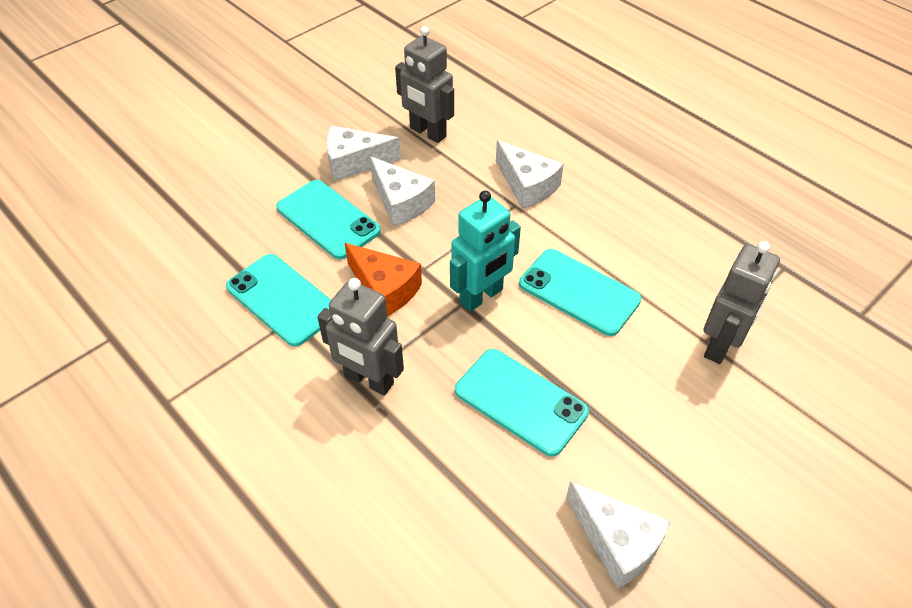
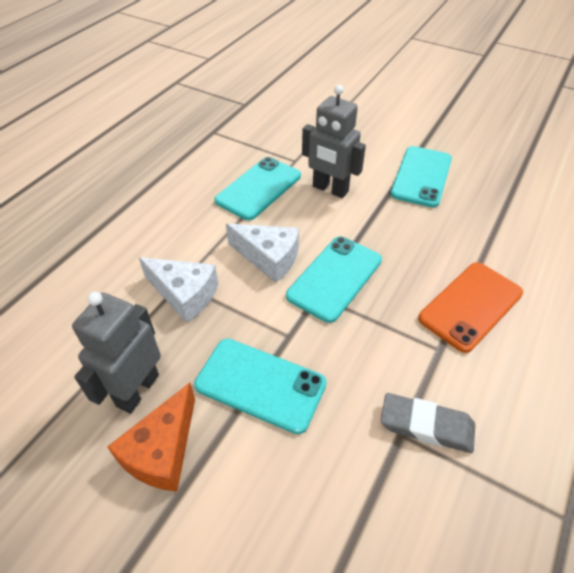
grey eraser: none = 0 -> [381,393,475,453] = 1
grey robot: [317,278,404,396] [395,26,454,143] [703,241,780,364] = 3 -> [72,292,161,414] [302,85,366,198] = 2
orange phone: none = 0 -> [418,262,523,353] = 1
turquoise robot: [450,191,521,312] = 1 -> none = 0
white cheese: [326,126,401,181] [370,156,435,226] [496,140,564,209] [566,481,671,589] = 4 -> [139,257,218,323] [226,224,299,283] = 2

